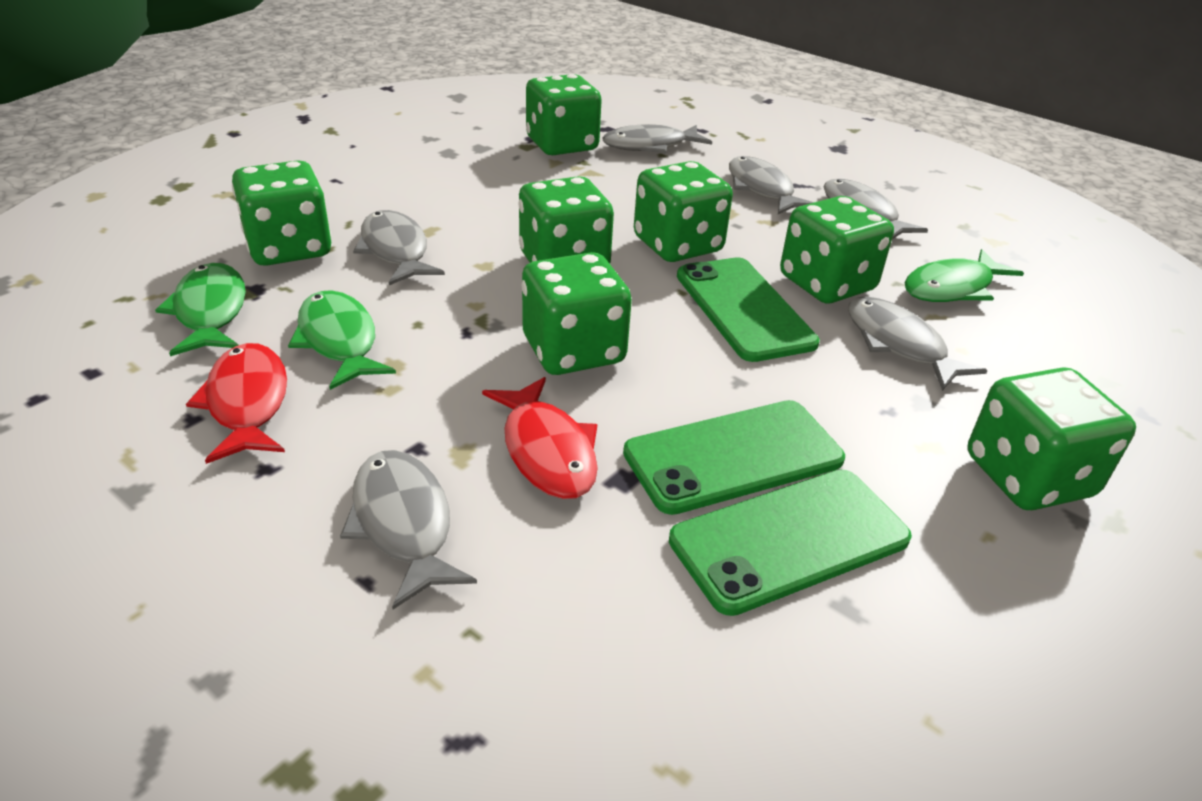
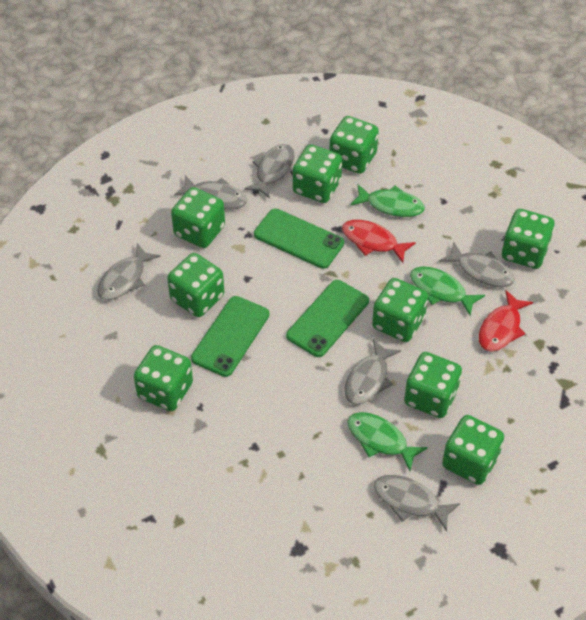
green dice: [232,160,332,266] [519,176,614,264] [522,252,632,375] [526,74,602,155] [634,161,733,262] [780,196,894,303] [967,367,1136,510] = 7 -> [134,345,193,411] [167,253,224,317] [171,187,225,248] [293,144,342,203] [329,116,379,174] [372,278,428,342] [404,352,462,418] [442,415,504,485] [502,209,555,269] = 9

